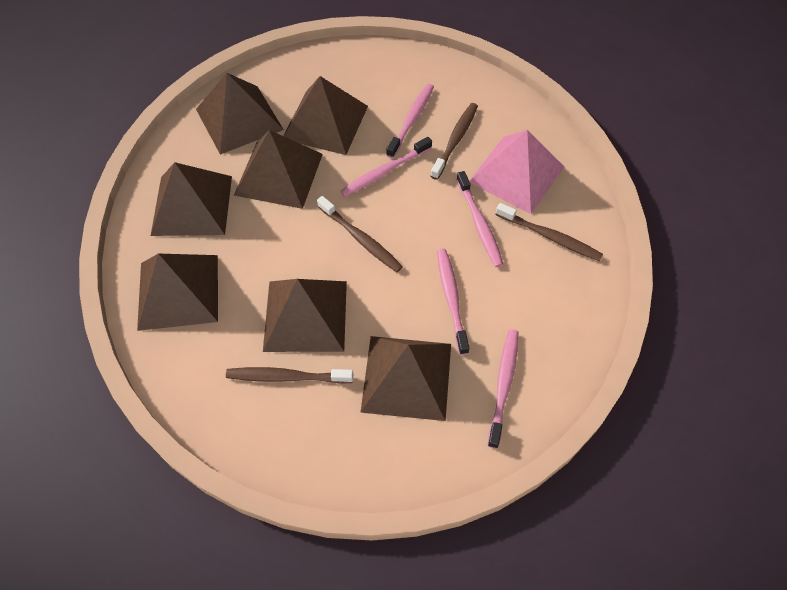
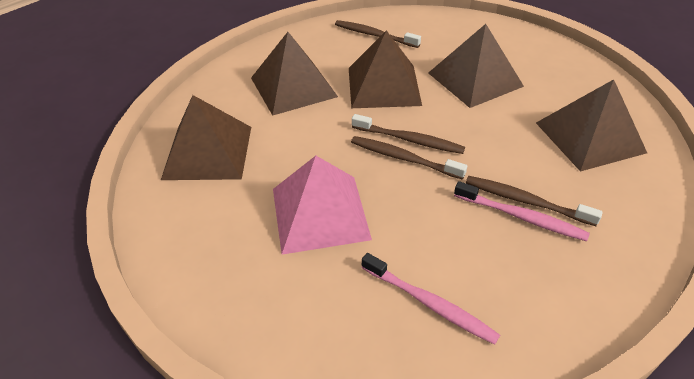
brown pyramid: [137,254,218,331] [151,162,232,236] [196,73,284,155] [234,130,323,209] [263,279,347,352] [283,76,368,155] [360,336,451,421] = 7 -> [161,95,251,180] [251,32,338,116] [349,30,422,108] [428,24,524,108] [536,79,647,172] = 5
pink toothbrush: [340,137,432,197] [386,84,434,158] [437,249,469,355] [456,171,504,267] [488,329,518,449] = 5 -> [361,253,500,345] [454,181,590,241] = 2

